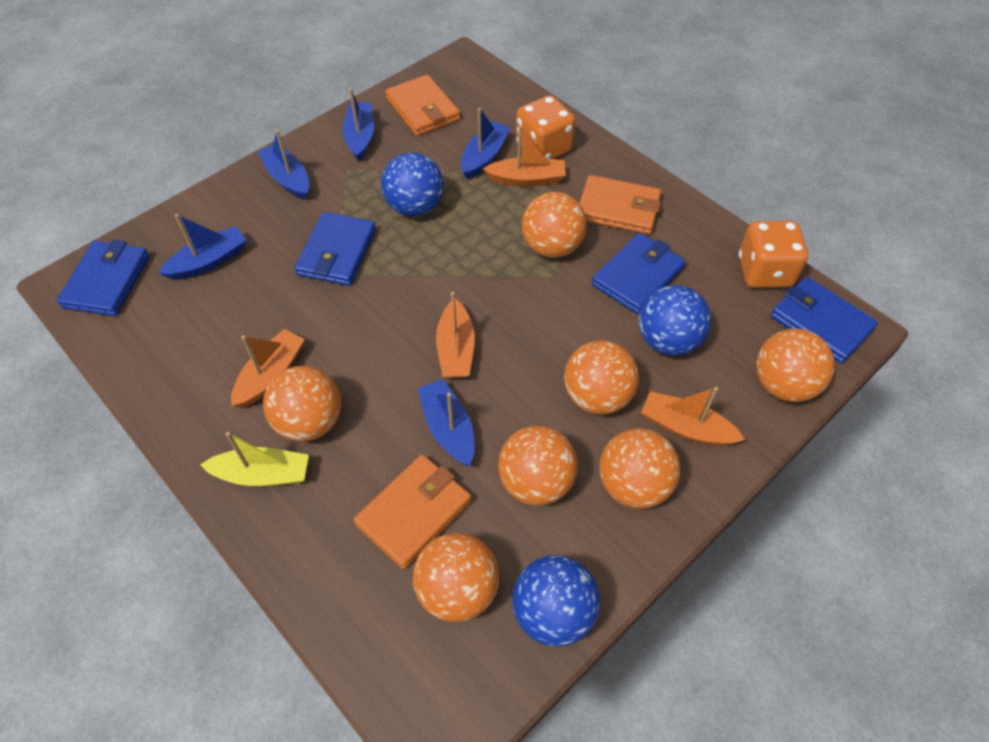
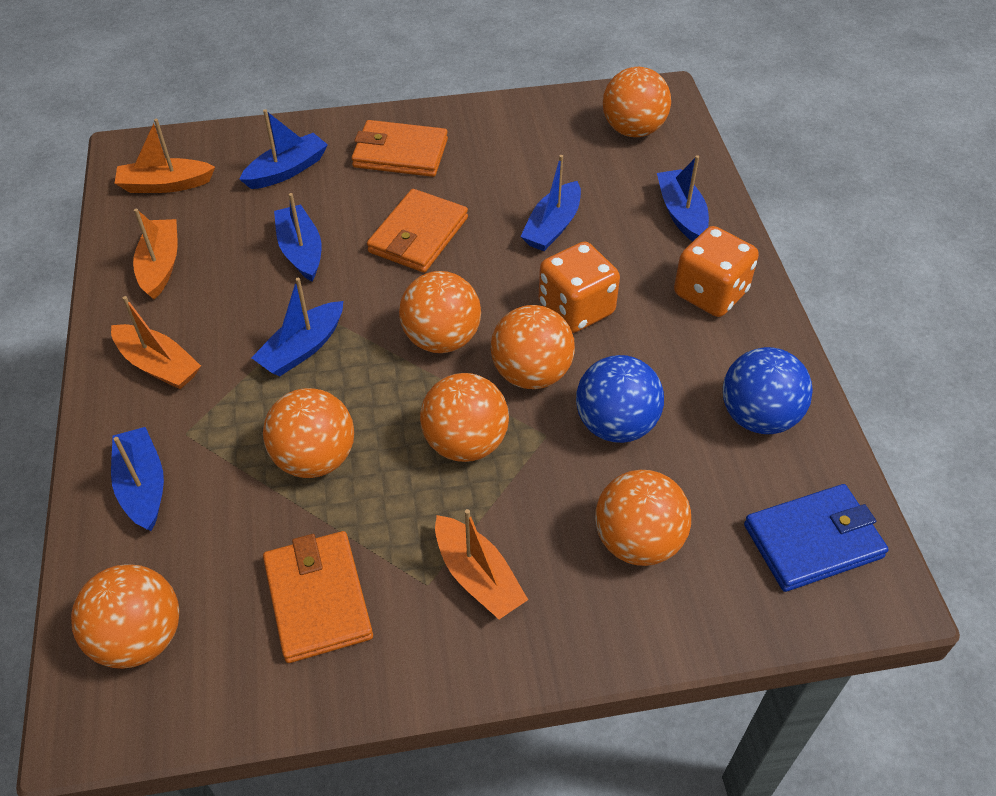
blue ball: [381,152,444,217] [512,555,600,647] [639,285,711,356] = 3 -> [576,355,664,443] [723,347,813,434] = 2
blue boat: [158,214,246,280] [257,130,309,200] [342,88,374,161] [418,379,475,466] [461,108,511,179] = 5 -> [111,427,164,531] [239,109,328,189] [251,278,343,376] [274,193,322,282] [520,155,581,251] [657,155,709,241] = 6
blue wallet: [57,240,150,316] [295,212,376,286] [592,233,686,314] [771,277,878,364] = 4 -> [744,484,889,592] = 1
yellow boat: [200,432,309,486] = 1 -> none = 0

